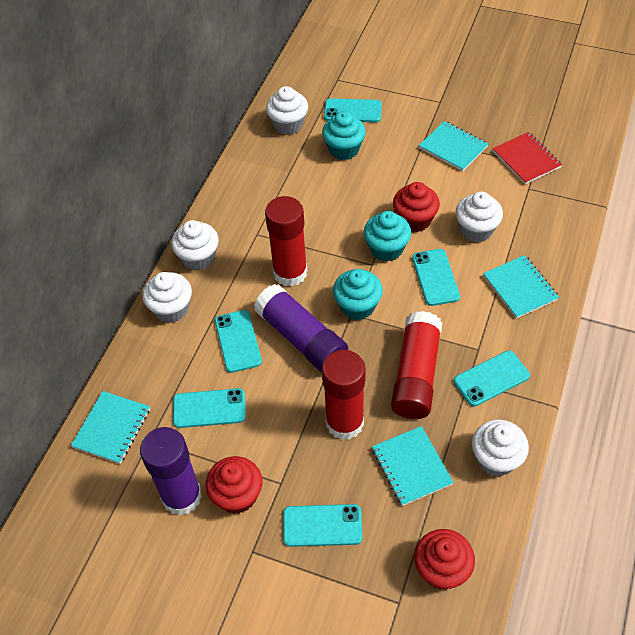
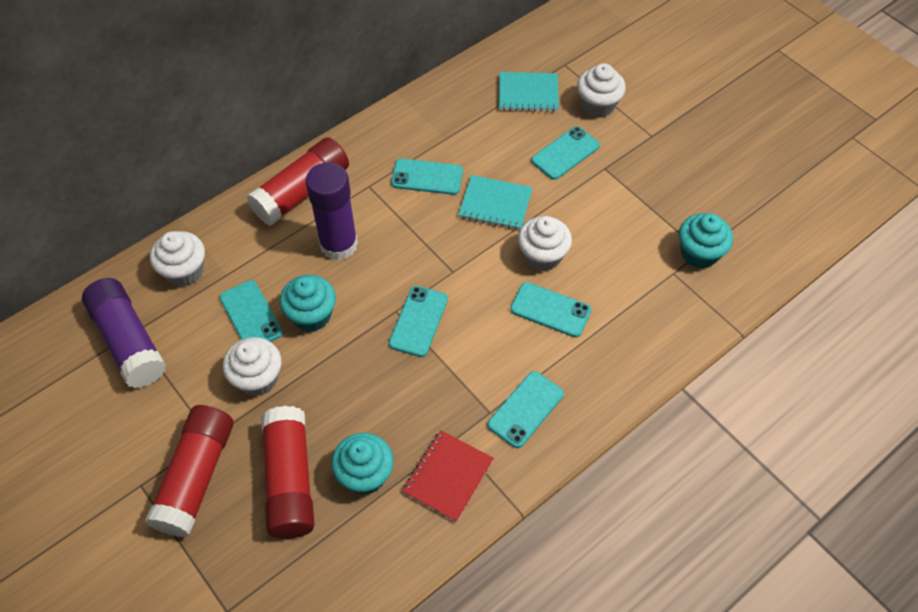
red cupcake: [206,456,262,514] [393,182,440,232] [414,529,475,590] = 3 -> none = 0
turquoise notebook: [71,391,150,464] [372,426,454,506] [419,121,488,171] [483,255,559,319] = 4 -> [458,175,533,230] [499,72,559,112] = 2
white cupcake: [142,272,192,323] [171,220,219,271] [266,86,308,135] [456,192,503,242] [472,420,529,476] = 5 -> [150,231,205,287] [223,337,281,396] [518,216,572,271] [577,63,626,118] = 4

